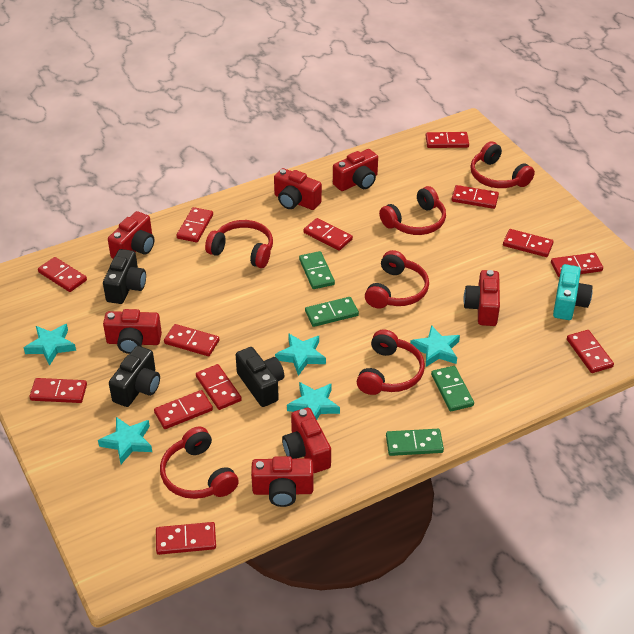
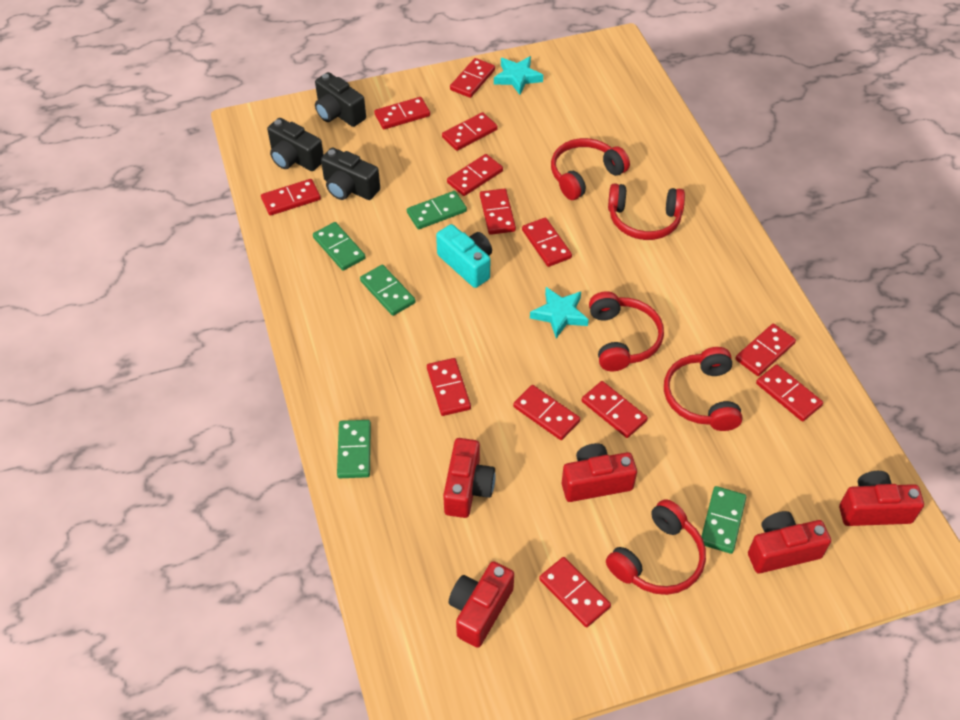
green domino: [299,251,335,289] [305,297,359,327] [386,429,444,456] [431,366,474,411] = 4 -> [313,222,366,271] [337,420,371,478] [360,265,416,316] [407,191,467,229] [701,486,746,554] = 5
red camera: [103,309,162,354] [108,211,154,259] [251,456,313,507] [274,168,322,210] [282,407,331,473] [333,149,378,191] [464,270,500,326] = 7 -> [443,438,496,518] [449,561,514,648] [562,443,637,502] [748,511,831,573] [839,471,924,526] = 5
red headphones: [160,426,239,499] [205,220,273,268] [357,329,425,395] [365,250,429,309] [379,186,446,235] [470,142,535,188] = 6 -> [551,138,630,200] [589,291,664,371] [606,499,706,595] [608,183,685,240] [664,347,743,431] = 5
turquoise star: [24,324,76,366] [98,417,152,464] [275,333,326,376] [287,382,340,420] [410,325,460,367] = 5 -> [494,56,543,95] [530,287,589,339] = 2

